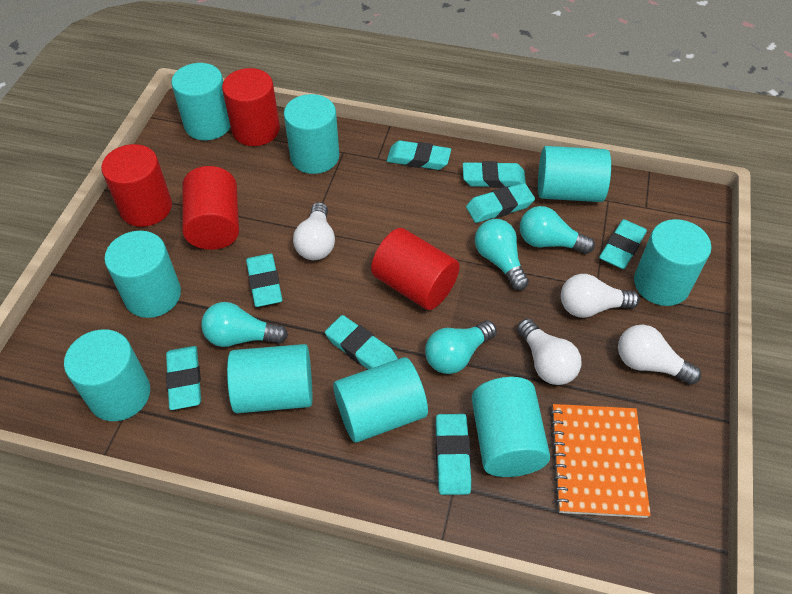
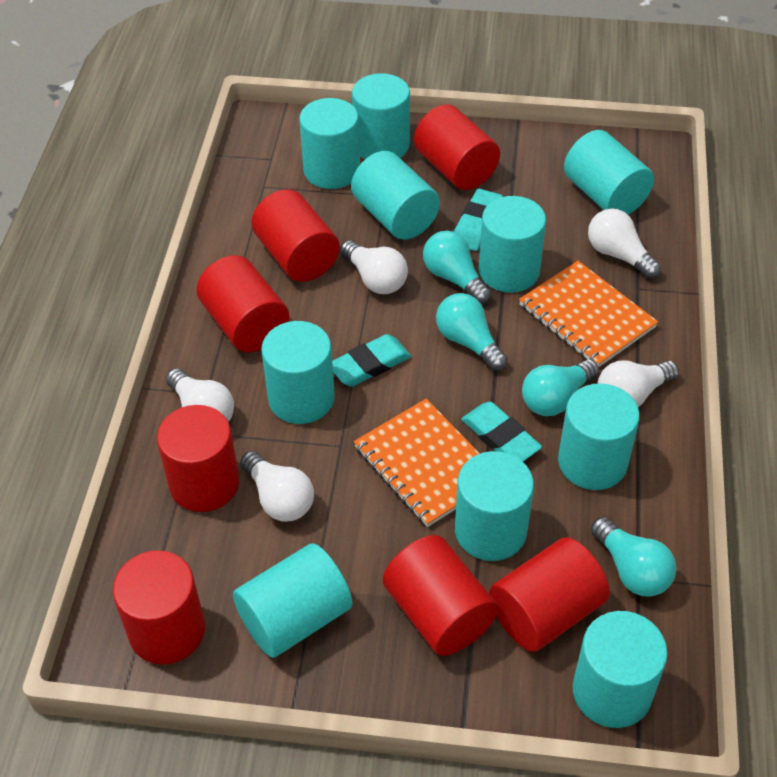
orange notebook: [550,404,651,518] = 1 -> [354,399,480,527] [519,261,658,367] = 2
red cylinder: [101,144,172,227] [182,166,239,250] [222,68,280,146] [371,228,460,310] = 4 -> [113,550,205,665] [157,405,239,512] [197,255,289,352] [251,189,340,282] [383,535,498,656] [414,104,500,190] [489,537,610,652] = 7
turquoise cylinder: [64,329,150,421] [104,231,181,318] [171,63,231,140] [227,344,312,413] [284,94,339,174] [333,357,428,443] [472,377,550,477] [538,146,611,202] [634,219,711,306] = 9 -> [233,543,353,658] [261,321,335,424] [299,98,360,189] [351,151,440,240] [352,73,410,159] [455,451,534,561] [479,196,546,293] [558,383,640,490] [564,130,654,215] [573,611,668,728] = 10
turquoise eraser: [166,346,201,410] [246,254,283,307] [325,315,398,369] [387,140,451,170] [436,414,471,495] [463,161,526,188] [466,183,535,223] [599,219,647,269] = 8 -> [332,334,411,387] [454,189,503,251] [461,402,542,462] = 3
white light bulb: [293,202,335,260] [517,319,582,385] [561,274,640,318] [618,325,701,385] = 4 -> [166,368,234,422] [240,451,314,522] [340,240,408,294] [588,208,661,279] [598,360,679,407] = 5

